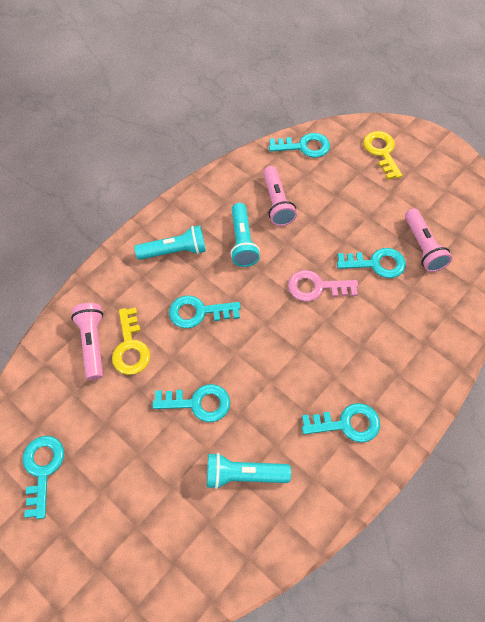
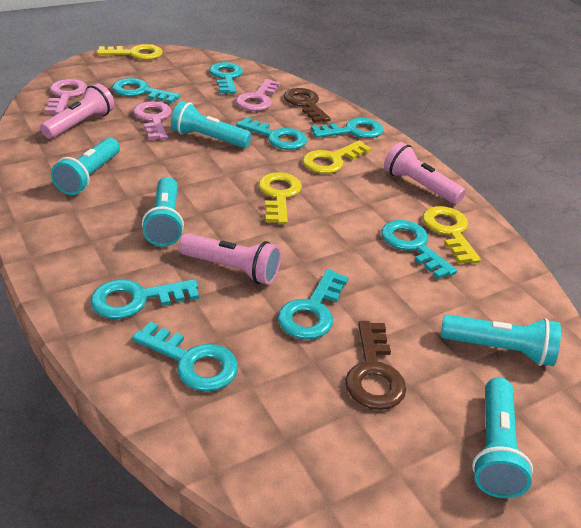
brown key: none = 0 -> [284,88,331,123] [345,321,406,410] = 2
pink key: [288,270,358,302] = 1 -> [45,79,88,114] [133,101,172,140] [236,79,280,111] = 3
turquoise flashlight: [134,225,206,260] [207,453,291,489] [230,203,260,267] = 3 -> [51,138,120,195] [142,177,184,247] [171,101,252,148] [440,314,561,366] [472,378,533,498] = 5
turquoise key: [23,436,64,519] [153,384,230,422] [169,295,241,328] [269,133,330,158] [302,403,380,443] [337,248,406,278] = 6 -> [90,279,199,319] [112,78,180,104] [132,321,238,392] [209,62,243,94] [236,117,307,150] [278,269,349,340] [311,118,383,138] [381,220,457,279] = 8
yellow key: [112,308,150,375] [363,131,402,180] = 2 -> [97,44,163,60] [258,172,302,224] [302,141,371,174] [423,206,481,264] = 4

